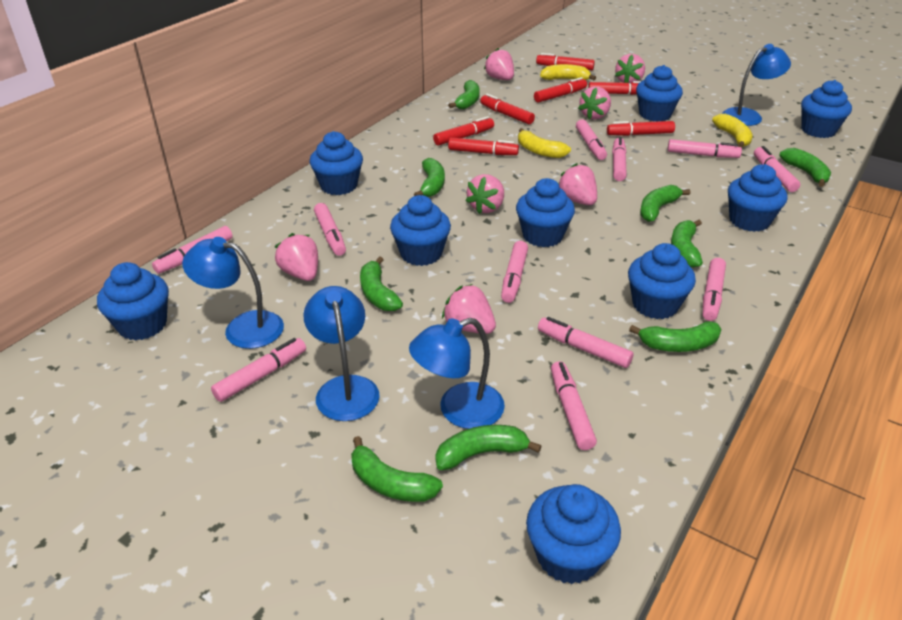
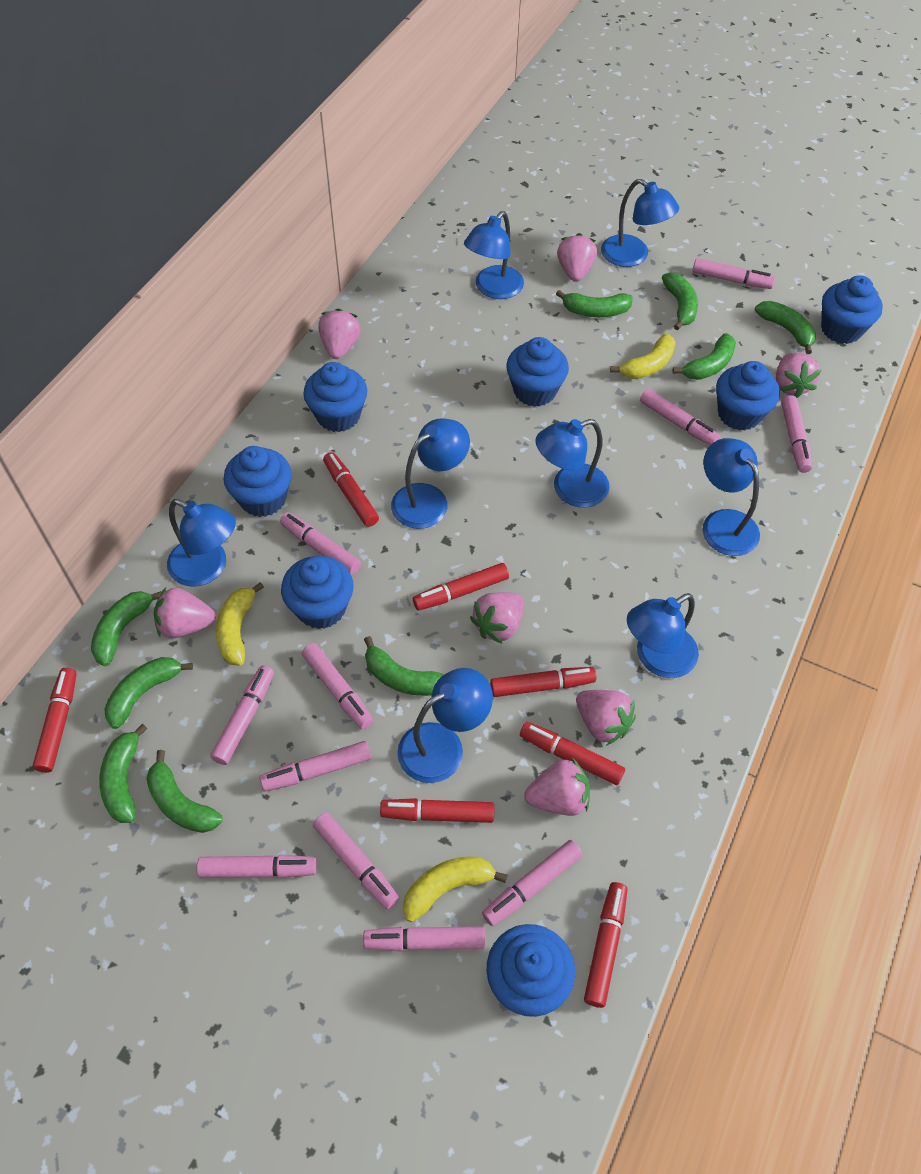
blue cupcake: [97,262,169,341] [310,131,363,195] [390,195,451,266] [516,178,575,247] [526,484,621,584] [628,243,696,319] [636,65,683,122] [728,164,787,232] [801,80,852,138] = 9 -> [224,446,292,517] [281,556,354,629] [303,362,367,432] [487,924,575,1017] [506,337,569,407] [716,361,780,431] [821,275,883,344] = 7
blue lamp: [182,237,284,349] [303,286,380,421] [409,318,505,429] [722,44,791,126] = 4 -> [167,499,236,587] [391,418,470,529] [397,668,493,783] [464,211,524,299] [535,419,610,508] [601,179,679,267] [627,593,699,678] [703,438,760,556] = 8

